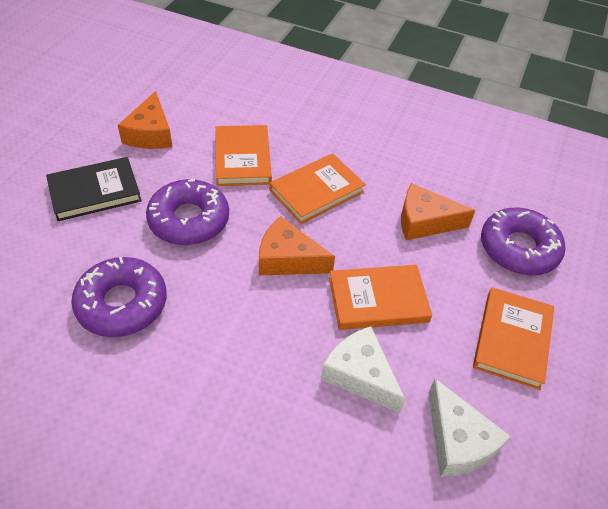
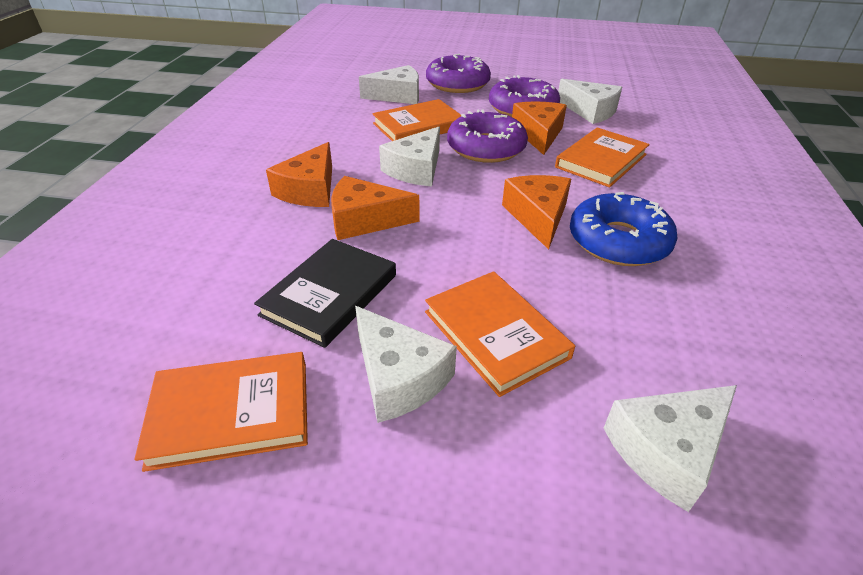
blue donut: none = 0 -> [570,192,678,266] = 1
orange cheese: [118,91,172,149] [259,216,335,276] [401,183,476,241] = 3 -> [266,142,332,207] [331,176,419,240] [502,175,571,250] [512,101,567,155] = 4
white cheese: [321,326,405,413] [428,379,511,477] = 2 -> [355,306,457,423] [359,65,419,104] [379,127,440,187] [558,79,622,124] [604,385,737,512] = 5

